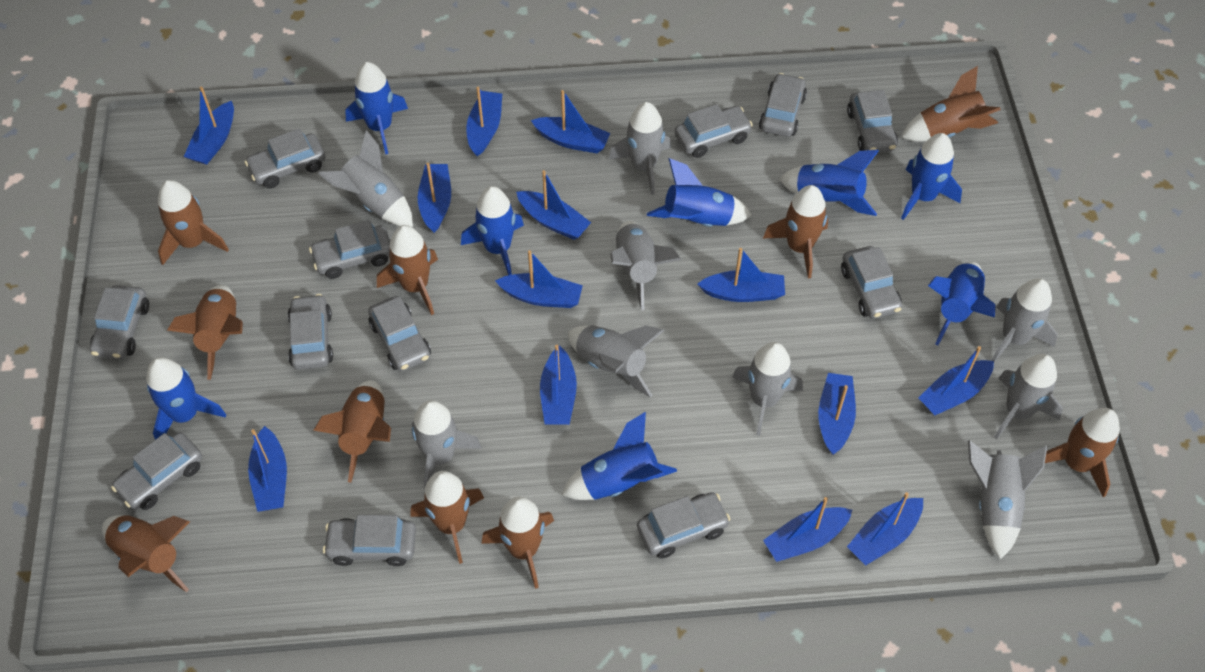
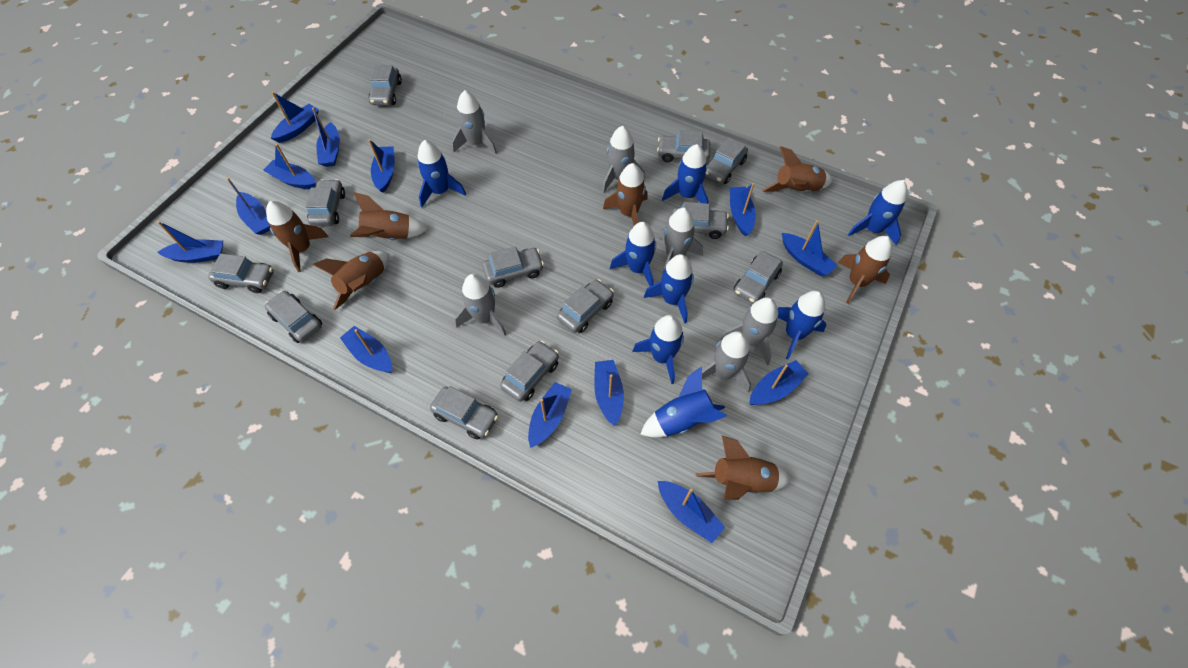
brown rocket: [102,515,190,592] [158,180,229,265] [167,285,243,380] [313,380,391,483] [377,225,438,315] [411,471,484,564] [481,497,554,589] [763,185,828,278] [901,66,1001,142] [1045,408,1120,497] = 10 -> [266,201,329,272] [312,251,389,310] [350,192,428,240] [603,163,648,226] [696,436,791,500] [762,146,832,193] [838,236,892,303] = 7
grey rocket: [318,130,413,227] [412,400,482,487] [568,325,664,398] [609,102,671,195] [610,221,681,310] [732,342,803,436] [968,440,1047,559] [991,278,1057,363] [994,354,1063,439] = 9 -> [452,90,497,154] [455,274,507,336] [602,126,645,193] [659,208,703,275] [702,331,751,392] [721,297,778,365] = 6

